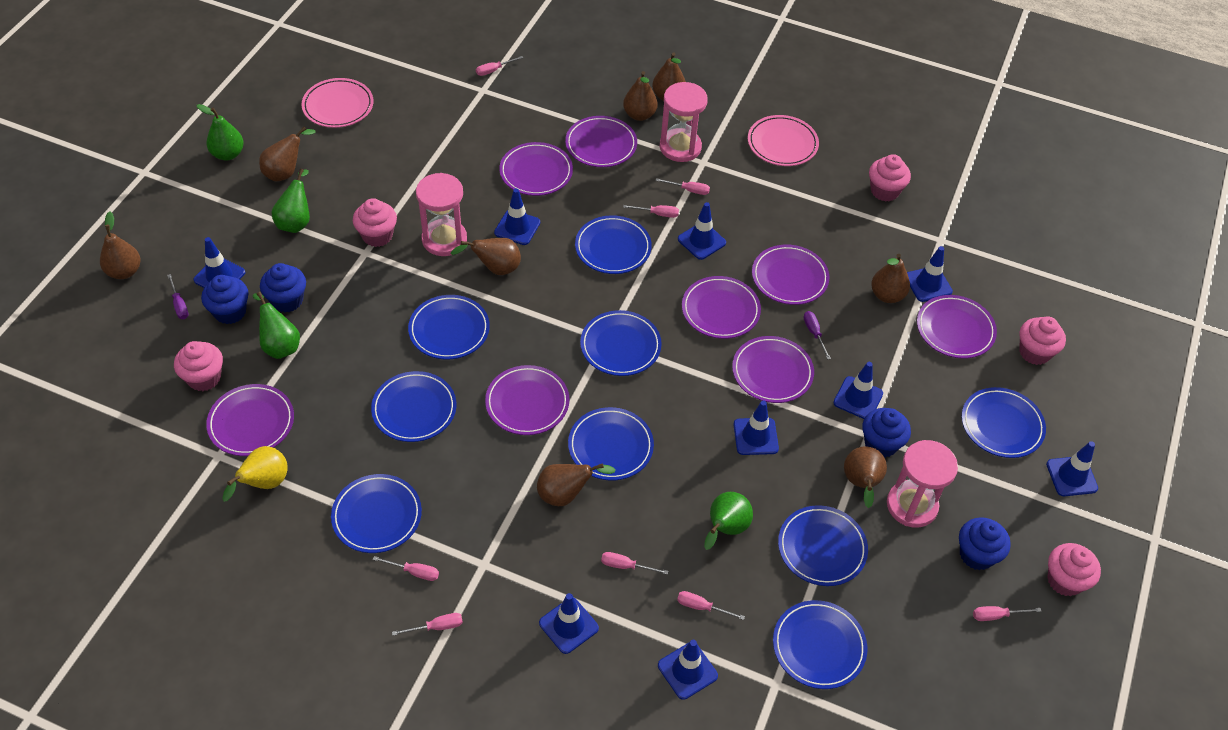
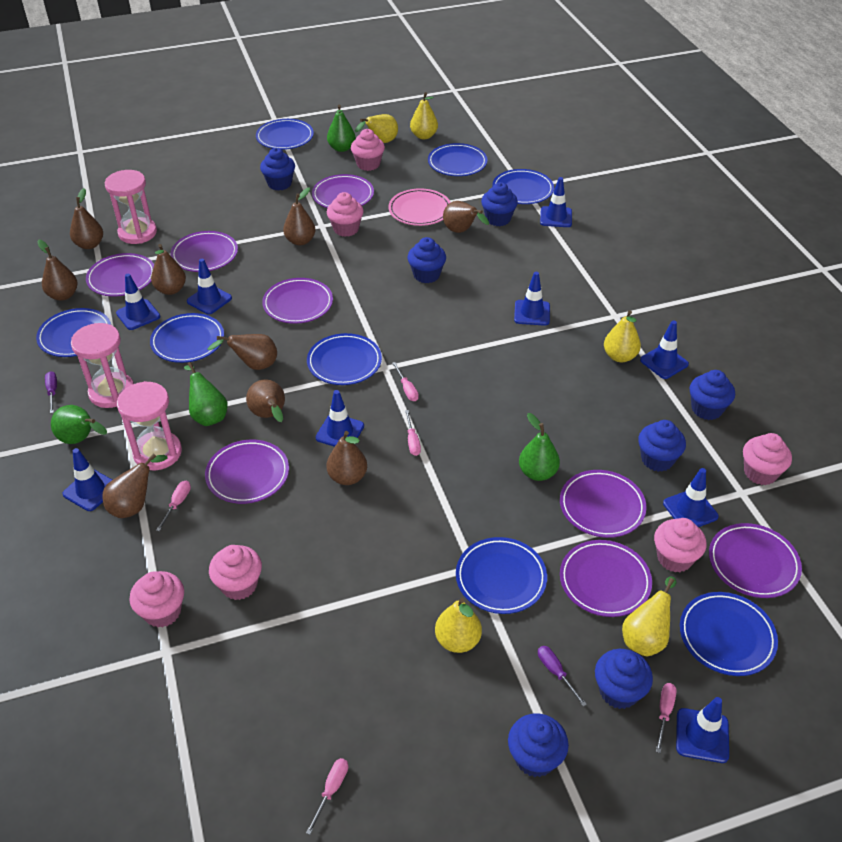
blue cupcake: [201,275,249,324] [260,263,306,313] [862,408,911,458] [959,517,1011,570] = 4 -> [260,148,295,190] [407,237,446,283] [481,182,518,226] [508,713,569,777] [595,649,653,709] [638,420,686,472] [690,370,735,420] = 7
blue plate: [331,474,422,553] [371,371,456,442] [408,295,490,360] [568,407,654,480] [575,215,652,274] [580,310,662,376] [773,600,867,689] [778,505,868,586] [962,387,1046,458] = 9 -> [36,308,111,357] [150,313,224,363] [256,119,314,150] [307,333,382,385] [428,143,487,176] [456,537,547,614] [492,169,554,204] [680,592,778,676] = 8
brown pear: [100,212,140,279] [259,127,316,181] [450,238,521,275] [537,463,616,506] [623,71,658,121] [652,52,686,101] [844,446,887,508] [871,254,910,303] = 8 -> [37,240,78,301] [70,188,103,249] [103,453,167,518] [151,244,186,295] [207,334,277,370] [246,379,285,422] [283,188,315,245] [326,431,367,485] [443,201,489,233] = 9
pink cupcake: [174,341,223,391] [353,198,397,247] [869,154,911,202] [1019,316,1066,365] [1047,543,1101,596] = 5 -> [129,571,184,628] [209,545,262,600] [327,192,364,237] [351,129,385,171] [654,518,707,573] [743,433,792,485] = 6
pink plate: [302,78,373,128] [748,115,819,166] = 2 -> [388,188,451,226] = 1
pink screwdriver: [373,556,439,581] [392,613,463,636] [476,56,524,76] [601,552,668,575] [623,205,679,218] [655,178,710,195] [677,591,745,620] [973,606,1042,621] = 8 -> [156,481,191,531] [306,758,348,835] [392,362,419,401] [405,410,421,456] [656,683,677,753] = 5
yellow pear: [222,446,288,502] = 1 -> [355,114,398,143] [410,92,438,139] [435,598,482,653] [604,310,641,362] [622,576,677,656] = 5

